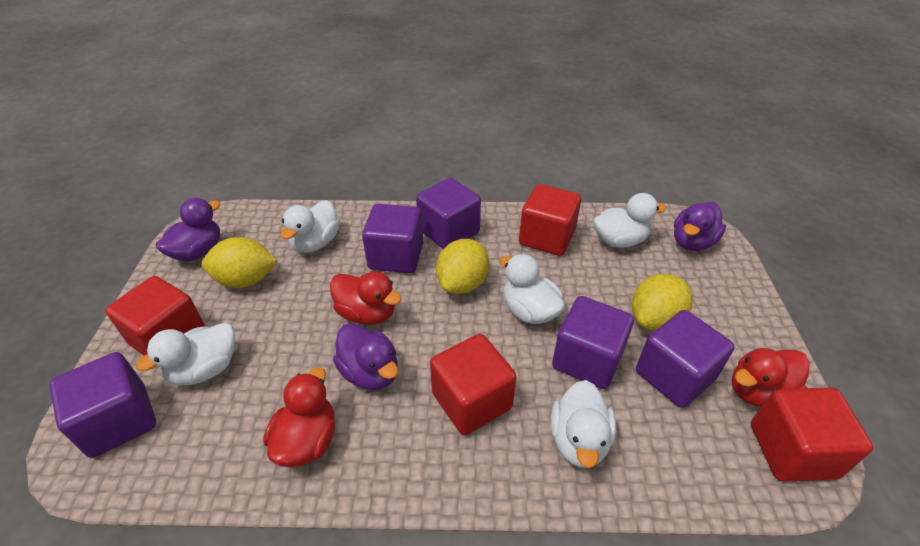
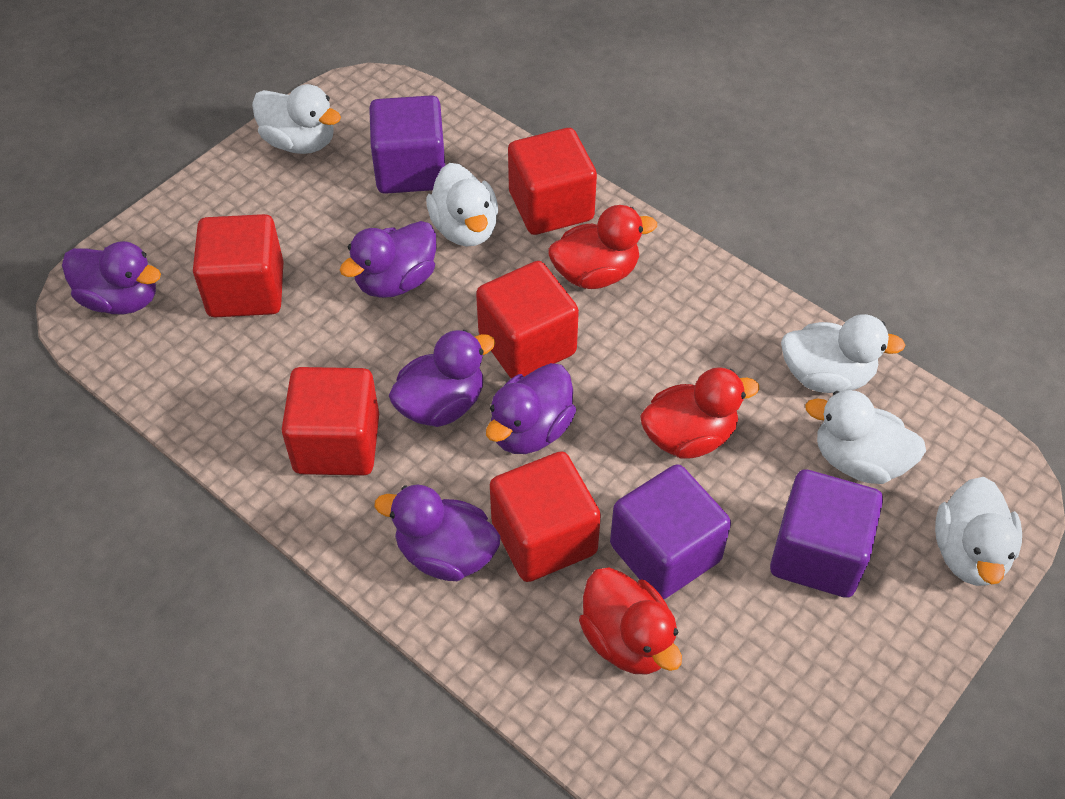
purple cube: [49,352,156,458] [362,204,423,273] [416,178,481,249] [552,296,634,389] [636,310,735,408] = 5 -> [369,95,445,194] [610,464,731,599] [770,469,883,598] = 3
purple duck: [156,198,221,261] [333,323,398,390] [674,202,726,251] = 3 -> [62,241,161,314] [340,221,436,298] [374,485,501,581] [389,330,495,427] [486,363,576,454] = 5
red cube: [106,276,206,356] [430,334,517,435] [519,184,581,256] [751,387,873,482] = 4 -> [193,214,284,317] [282,367,379,476] [476,261,579,378] [490,451,601,582] [508,128,597,235] = 5
yellow lemon: [202,237,278,288] [436,239,489,294] [632,274,692,331] = 3 -> none = 0

